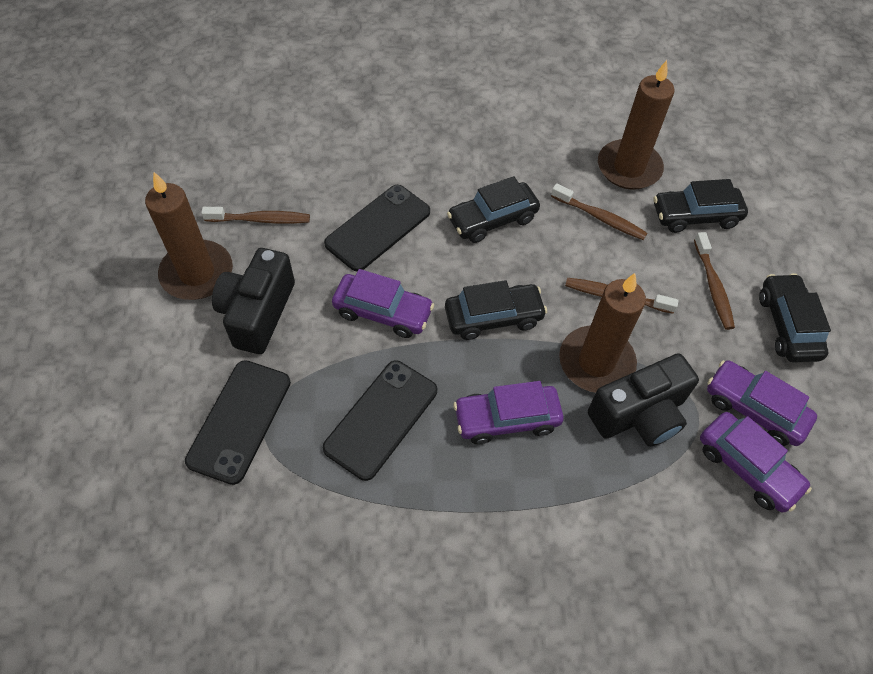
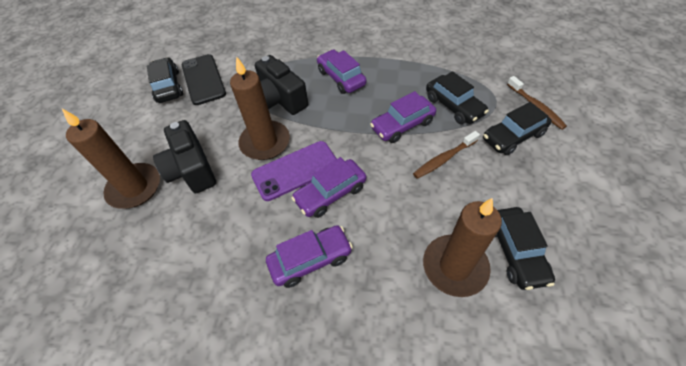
black phone: [185,360,291,485] [323,361,437,481] [324,185,430,271] = 3 -> [182,54,226,105] = 1
brown toothbrush: [201,207,310,224] [551,183,647,240] [565,278,678,314] [694,232,735,330] = 4 -> [413,131,480,179] [507,76,567,130] = 2
purple phone: none = 0 -> [251,141,337,201] = 1

